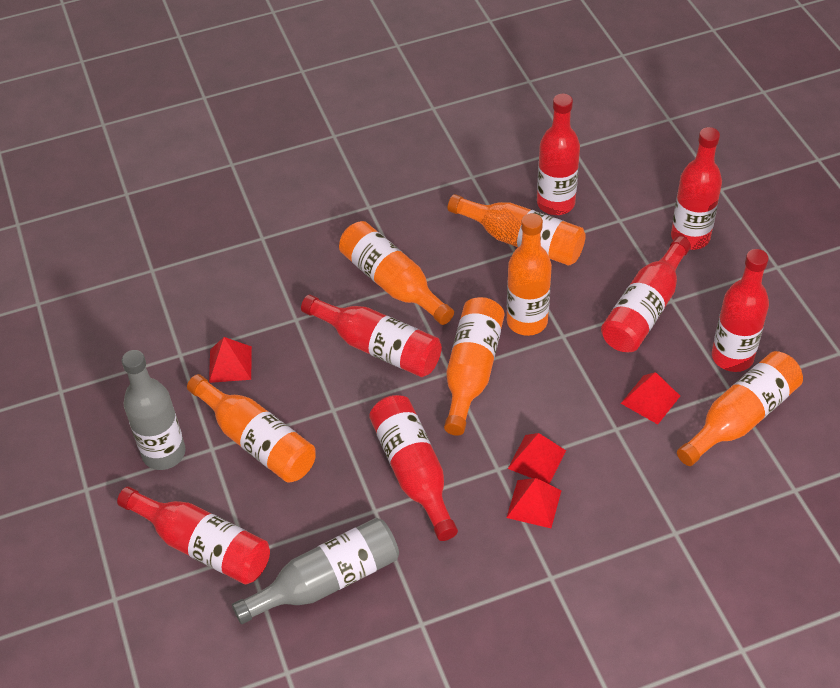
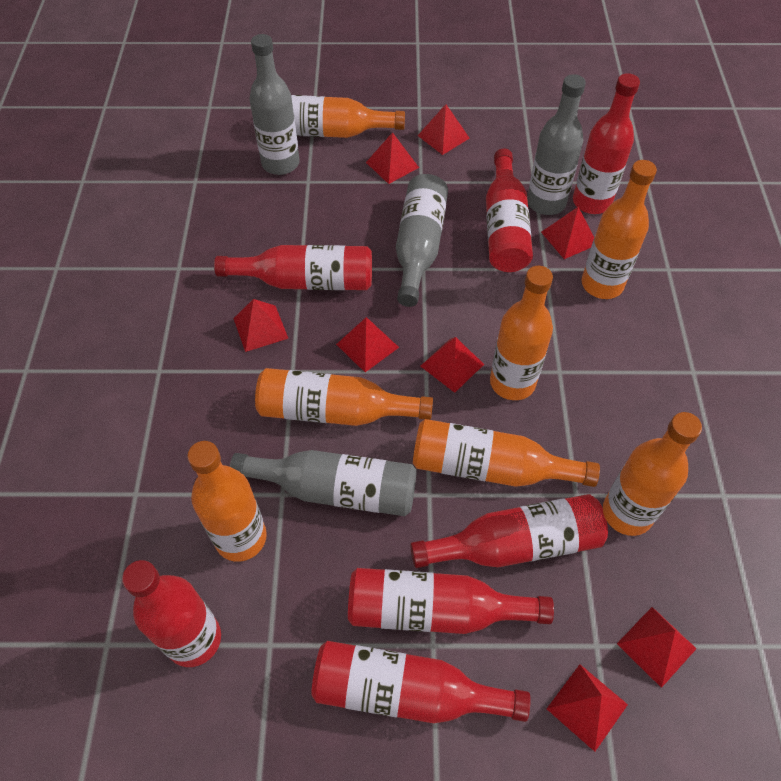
grey bottle: [122,350,186,470] [232,518,399,624] = 2 -> [230,450,417,516] [249,34,299,175] [396,174,448,307] [527,74,586,215] = 4
orange bottle: [187,374,316,483] [339,221,454,325] [444,297,504,436] [448,194,586,266] [507,213,552,336] [677,351,803,466] = 6 -> [187,441,267,562] [255,368,433,426] [291,95,405,138] [413,419,600,487] [490,266,553,400] [582,160,657,299] [603,412,702,536] = 7
red pyramid: [209,337,252,383] [506,478,562,528] [508,433,566,484] [621,372,680,424] = 4 -> [233,299,289,352] [336,317,399,372] [366,132,419,184] [418,104,470,155] [420,337,484,393] [541,207,594,259] [547,664,628,752] [617,607,697,688] = 8

